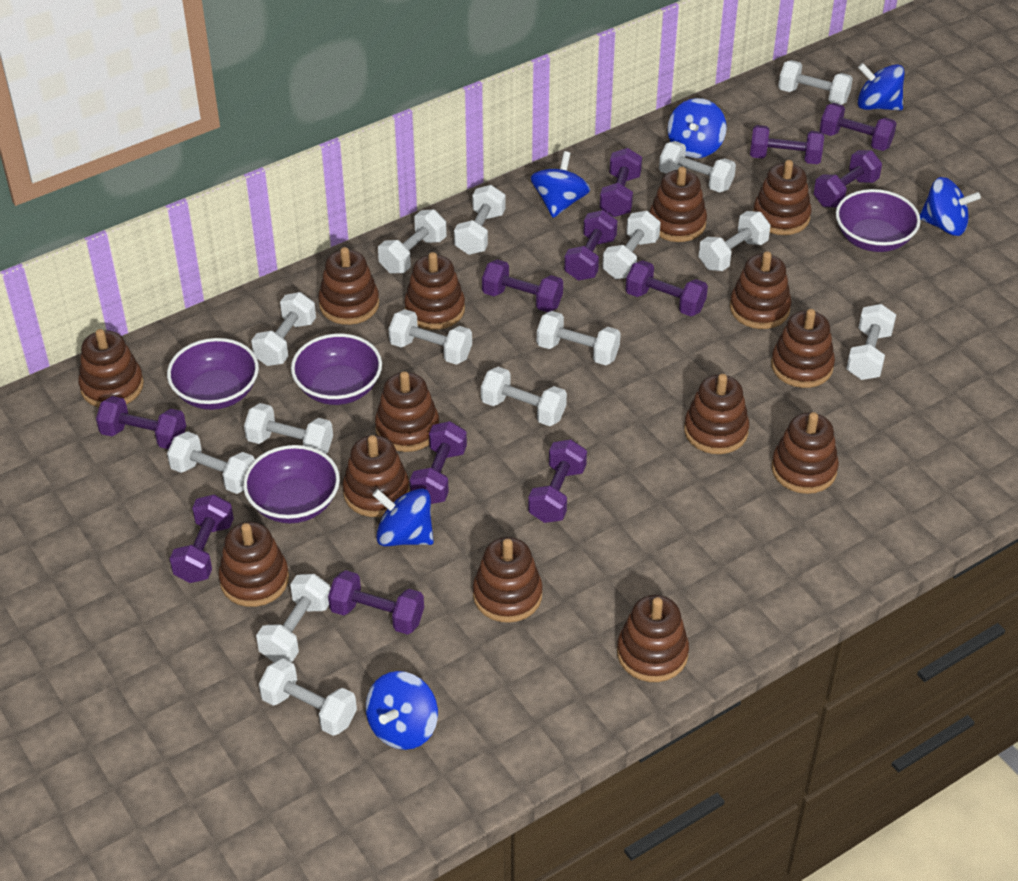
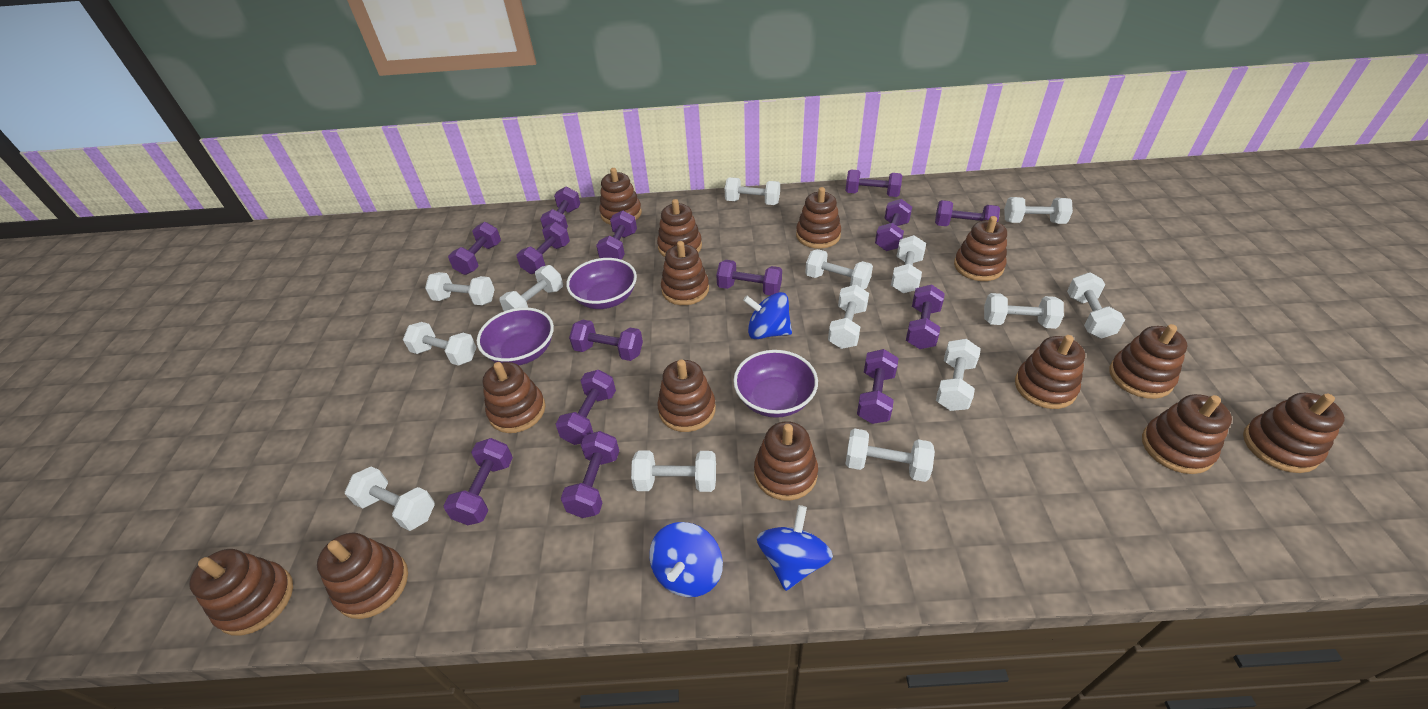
blue spinning top: [366,671,438,750] [372,488,434,546] [531,151,590,218] [668,98,727,158] [858,63,904,110] [919,177,981,236] = 6 -> [649,522,723,597] [743,292,792,339] [757,505,833,591] = 3
purple bowl: [167,338,259,410] [243,445,340,523] [291,334,382,405] [836,189,921,252] = 4 -> [477,307,554,365] [566,258,637,309] [733,350,818,418] = 3
purple dumbbell: [96,396,186,449] [170,495,234,583] [328,570,424,635] [410,421,467,504] [482,259,563,312] [528,439,587,523] [564,210,617,281] [600,148,642,217] [626,260,708,316] [750,125,824,164] [814,150,882,208] [820,103,897,151] = 12 -> [443,438,513,525] [448,222,501,275] [516,222,570,274] [540,187,580,229] [556,370,616,445] [561,431,619,518] [569,320,643,361] [596,210,637,259] [716,260,782,295] [846,170,902,197] [857,349,898,424] [875,199,912,251] [906,284,945,349] [935,200,1000,226] = 14
white dumbbell: [167,431,255,494] [244,403,333,454] [251,292,316,366] [256,574,330,662] [259,659,357,736] [378,209,446,273] [389,309,472,365] [454,185,505,255] [481,367,567,426] [537,311,621,365] [602,211,661,279] [659,141,736,193] [699,211,771,271] [778,60,853,105] [846,304,896,380] = 15 -> [345,466,435,531] [403,322,477,366] [425,272,495,305] [499,265,563,311] [631,450,716,492] [725,177,780,205] [805,249,873,289] [828,285,869,349] [846,428,935,482] [891,235,926,293] [936,339,981,411] [984,293,1064,329] [1004,197,1073,224] [1067,272,1125,339] = 14

